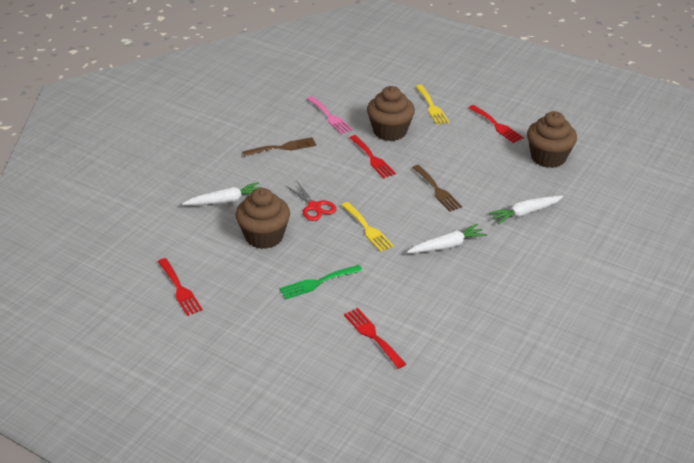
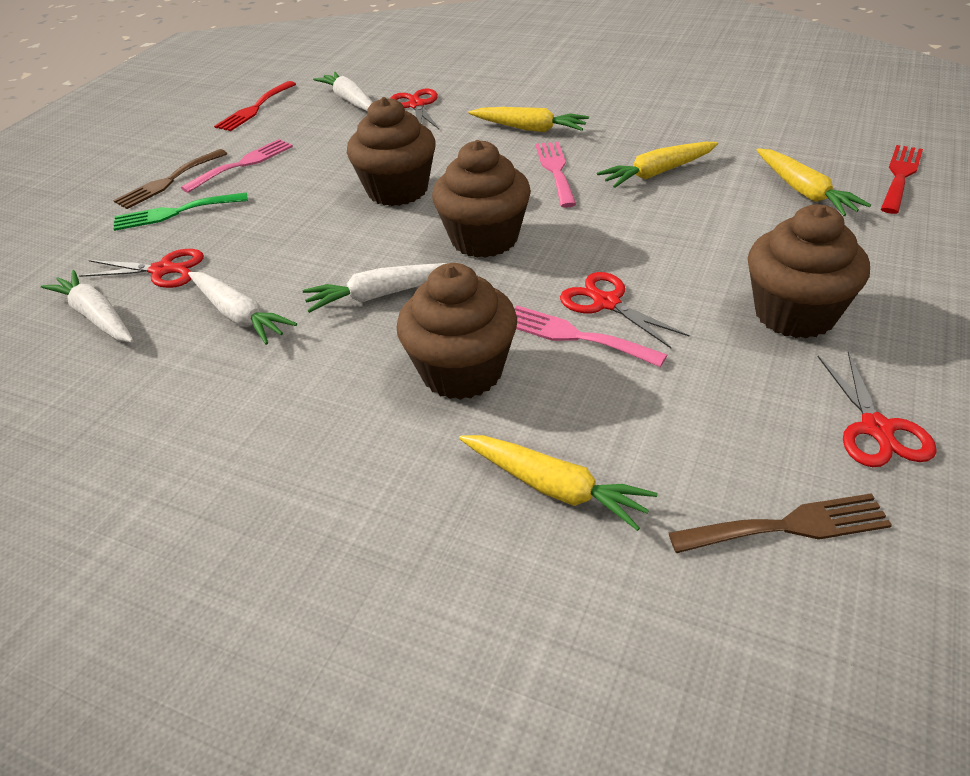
brown cupcake: [236,188,290,249] [367,86,415,141] [527,111,577,168] = 3 -> [347,97,436,206] [396,263,517,400] [432,140,531,258] [748,204,870,339] = 4
pink fork: [307,96,353,134] = 1 -> [181,139,293,193] [515,306,667,367] [535,141,576,208] = 3
red fork: [158,258,203,316] [344,308,406,369] [350,135,396,178] [469,105,524,143] = 4 -> [214,81,296,131] [881,145,923,214] = 2
red scissors: [285,180,336,221] = 1 -> [79,249,204,288] [390,89,439,129] [560,272,690,348] [818,351,937,467] = 4
white carrot: [182,182,261,205] [407,224,487,253] [489,196,563,224] = 3 -> [41,270,133,343] [188,272,297,345] [302,263,447,313] [313,72,373,111] = 4
yellow carrot: none = 0 -> [459,435,657,531] [468,107,589,132] [597,142,718,188] [757,148,871,216] = 4
yellow fork: [342,202,394,252] [415,84,449,125] = 2 -> none = 0

